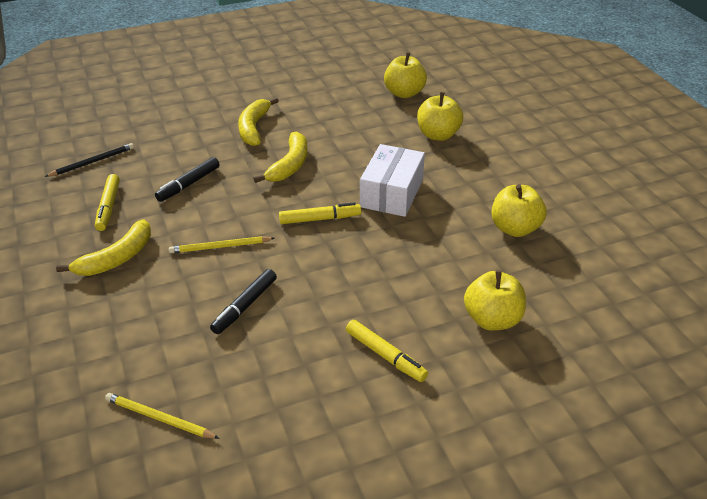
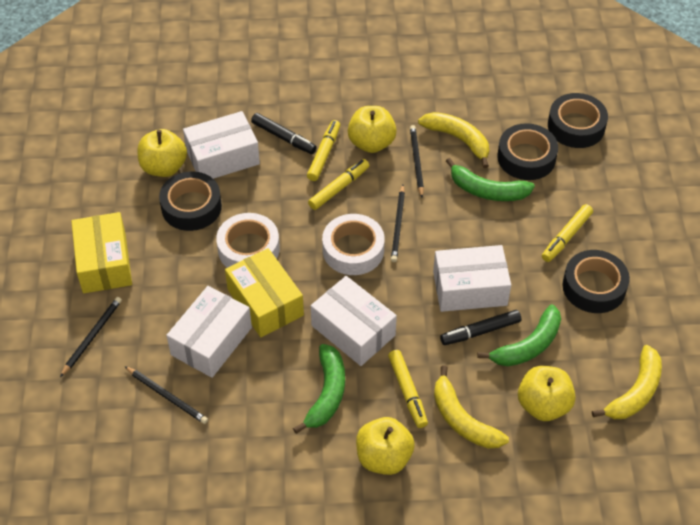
black pencil: [45,143,134,177] = 1 -> [60,297,122,377] [124,366,208,424] [391,185,405,262] [410,125,424,197] = 4
black tape: none = 0 -> [159,172,222,231] [497,123,558,180] [548,93,608,148] [562,250,630,313] = 4
green banana: none = 0 -> [293,344,345,434] [446,158,535,201] [477,304,561,366] = 3
white box: [360,144,425,217] = 1 -> [166,286,252,378] [183,111,260,179] [311,276,397,366] [433,245,511,312] = 4
white tape: none = 0 -> [216,213,280,268] [322,214,385,275] = 2
yellow box: none = 0 -> [71,212,132,293] [225,248,304,337] = 2
yellow marker: [95,174,120,231] [279,202,361,224] [346,320,428,382] = 3 -> [307,120,340,181] [308,159,369,210] [388,350,428,428] [542,204,593,262] = 4
yellow pencil: [105,393,220,439] [169,236,275,253] = 2 -> none = 0

